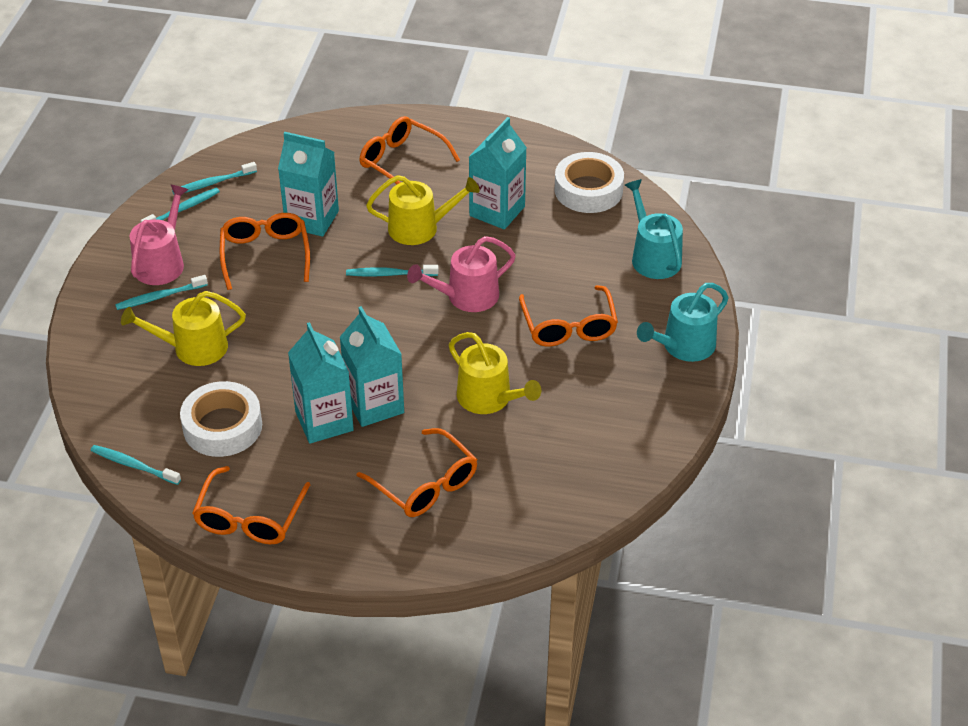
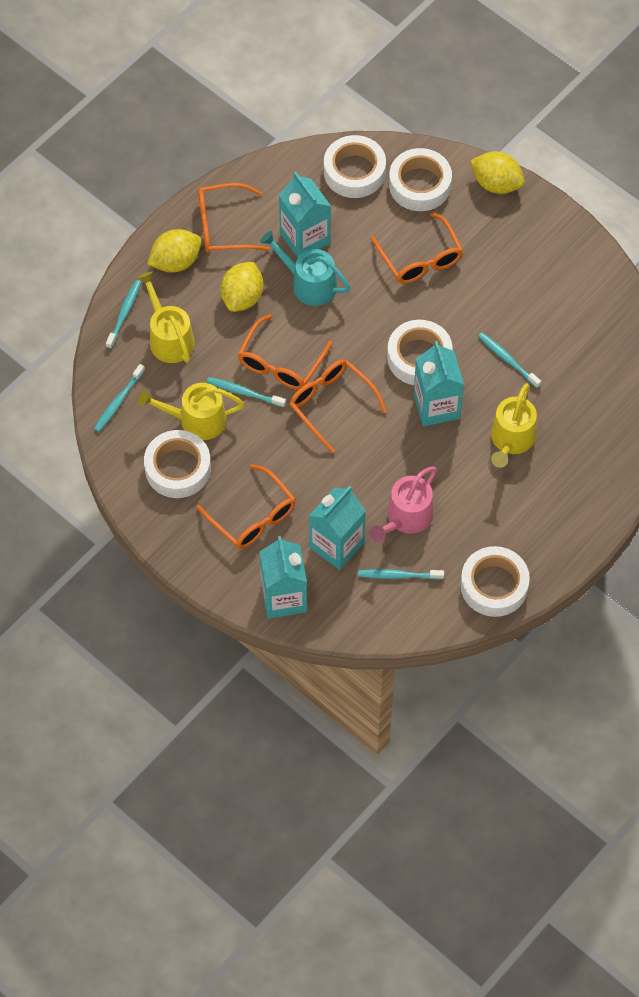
pink watering can: [130,185,189,285] [407,236,516,312] = 2 -> [370,467,437,542] = 1
turquoise watering can: [625,179,683,279] [637,283,729,362] = 2 -> [260,231,351,306] = 1
white tape: [180,381,262,457] [554,152,624,213] = 2 -> [144,430,211,498] [324,135,386,198] [387,320,453,385] [389,148,452,211] [460,546,530,617] = 5
yellow lemon: none = 0 -> [147,229,201,272] [221,261,263,312] [470,151,525,194] = 3

